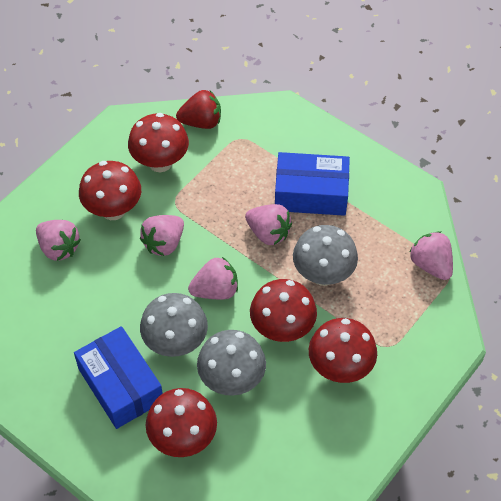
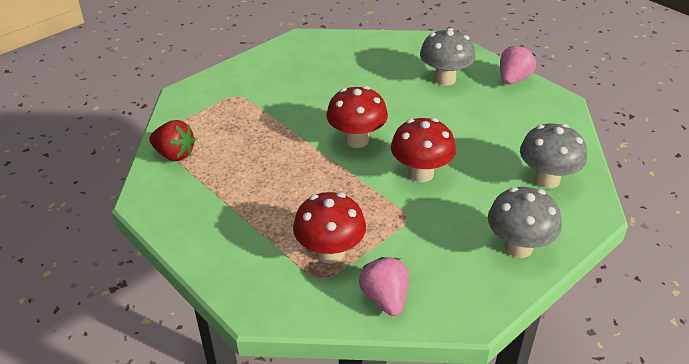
blue box: [74,326,163,429] [275,152,350,216] = 2 -> none = 0
pink strawberry: [36,220,81,261] [140,215,184,256] [188,257,238,299] [245,204,292,245] [409,231,453,280] = 5 -> [359,257,409,316] [500,45,536,84] = 2
red mushroom: [79,161,141,220] [128,113,189,172] [146,388,217,457] [250,279,317,342] [309,318,377,383] = 5 -> [293,192,366,264] [326,86,388,148] [391,118,456,182] = 3

